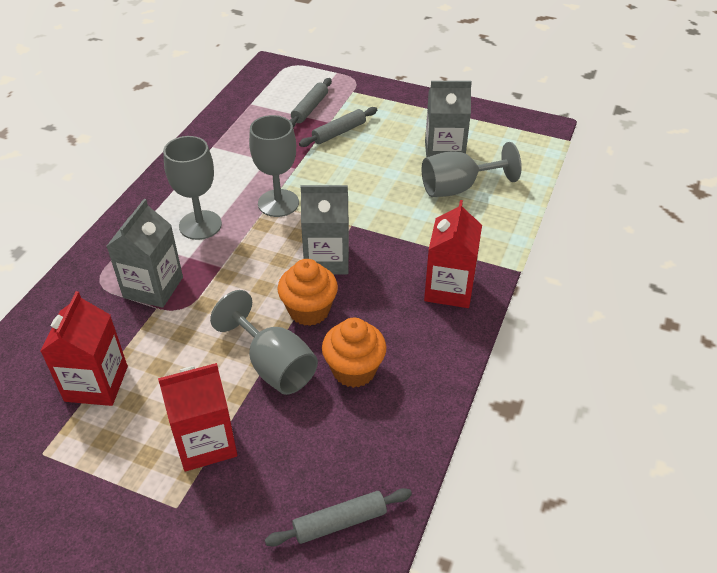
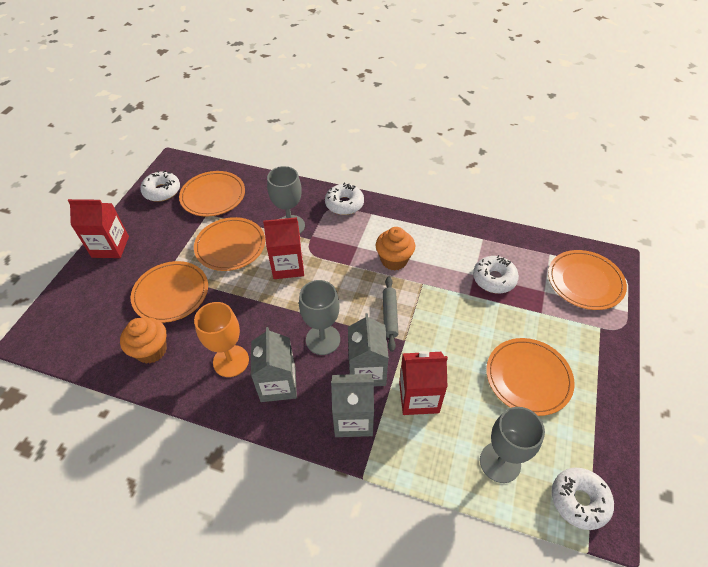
grey goblet: [163,136,222,240] [210,290,318,395] [249,115,299,217] [422,142,522,197] = 4 -> [267,166,305,234] [299,280,340,355] [480,407,545,483] = 3
grey rolling pin: [265,488,412,547] [290,78,332,127] [299,107,377,147] = 3 -> [383,277,398,352] = 1
orange goblet: none = 0 -> [194,302,249,377] = 1
orange plate: none = 0 -> [131,261,208,323] [179,171,245,216] [194,217,265,271] [486,338,575,416] [548,250,627,310] = 5
white donut: none = 0 -> [140,171,180,202] [325,183,364,215] [473,255,519,293] [552,468,614,530] = 4

